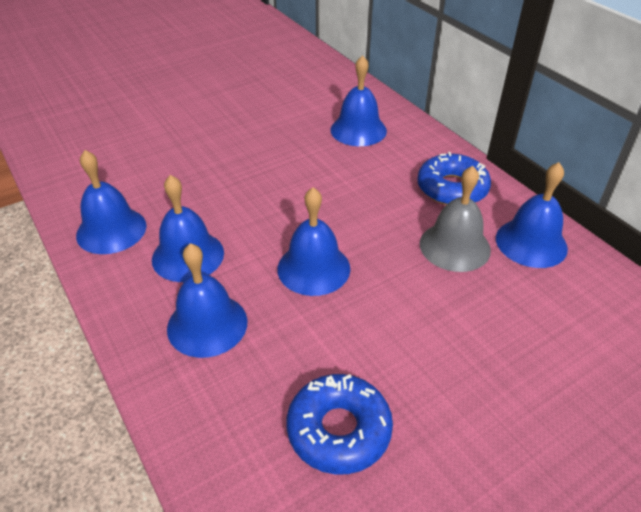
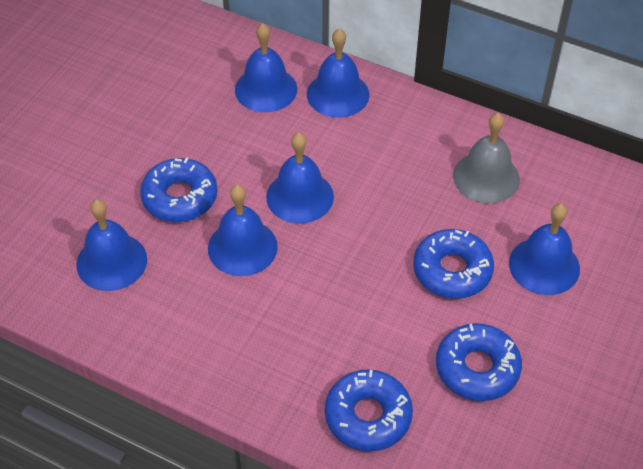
blue donut: [286,374,393,475] [417,152,491,205] = 2 -> [140,157,218,222] [325,369,413,452] [413,229,494,299] [436,323,522,401] = 4

